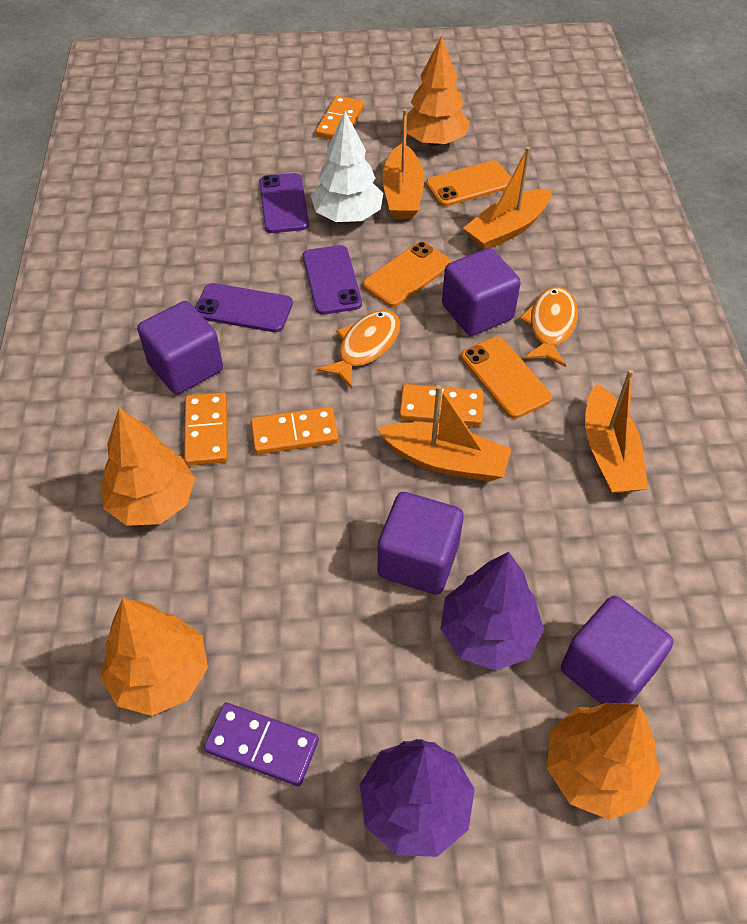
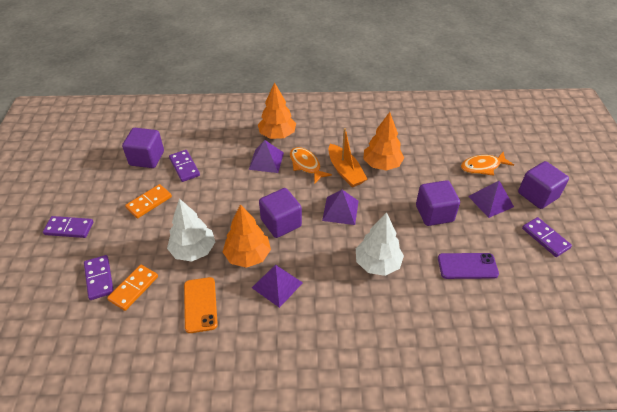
orange boat: [378,385,512,482] [382,109,424,219] [463,147,552,250] [585,369,648,494] = 4 -> [329,128,367,187] = 1
orange domino: [184,392,228,466] [251,407,339,455] [316,96,364,140] [399,384,484,426] = 4 -> [107,265,158,311] [125,184,172,218] = 2
orange phone: [363,242,452,307] [426,160,511,207] [461,337,552,419] = 3 -> [184,277,218,333] = 1
orange tree: [100,598,208,716] [101,408,195,526] [407,36,470,146] [547,703,661,820] = 4 -> [223,204,271,268] [258,82,296,139] [363,112,404,171] = 3
purple domino: [204,702,319,786] = 1 -> [43,216,93,238] [84,255,114,300] [169,150,200,182] [522,217,572,257] = 4
purple phone: [195,283,293,332] [259,173,309,233] [303,245,362,315] = 3 -> [438,253,499,279] = 1
purple pyramid: none = 0 -> [249,140,284,173] [252,264,303,308] [322,190,359,225] [468,181,514,218] = 4
purple tree: [360,739,475,857] [441,552,544,671] = 2 -> none = 0
white tree: [311,111,383,222] = 1 -> [167,198,215,262] [356,212,404,276] = 2

